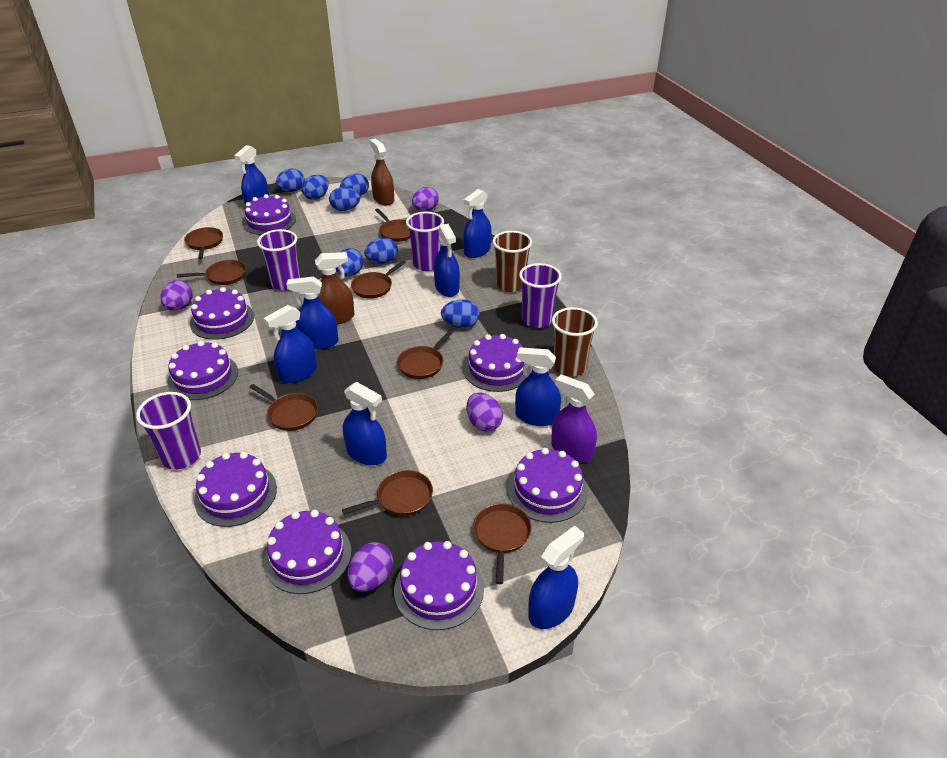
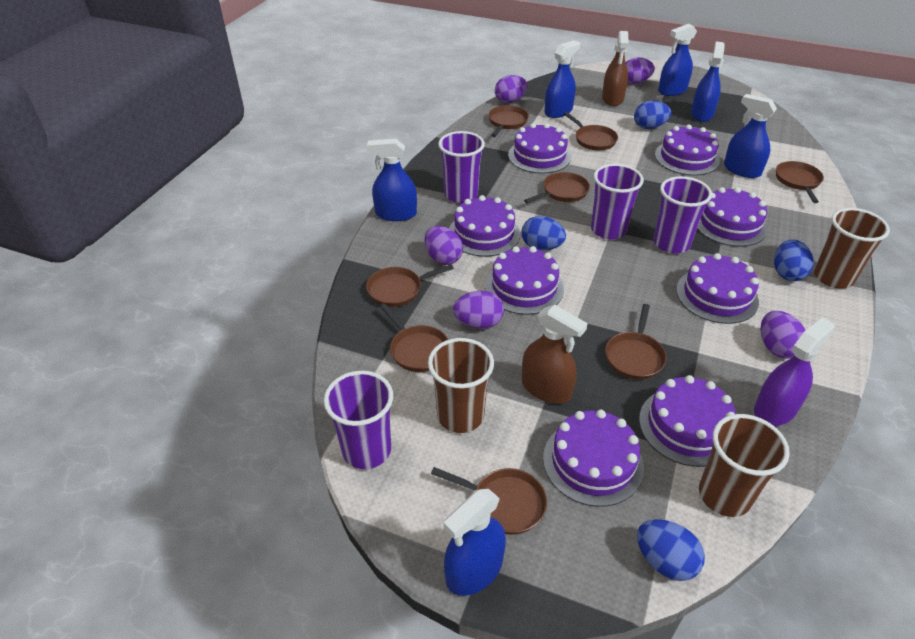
blue egg: [276,169,305,192] [302,175,329,200] [329,187,360,211] [336,248,363,277] [340,174,369,196] [364,238,398,264] [441,299,479,328] = 7 -> [522,216,566,250] [634,101,671,129] [637,519,705,581] [774,239,814,281] = 4
blue spray bottle: [234,145,269,206] [264,305,317,383] [287,277,338,350] [343,382,387,465] [434,224,460,297] [463,189,492,258] [515,347,561,426] [528,526,584,629] = 8 -> [367,139,417,221] [443,489,506,596] [545,40,580,118] [658,24,697,96] [691,41,725,122] [724,94,777,178] = 6
brown cup: [493,231,532,292] [552,307,598,377] = 2 -> [428,338,494,433] [699,414,790,517] [814,208,890,288] = 3
purple egg: [160,280,193,311] [348,542,393,592] [412,187,439,211] [467,393,503,432] = 4 -> [425,226,463,265] [453,291,504,329] [495,75,528,103] [626,58,655,84] [760,311,805,359] = 5

